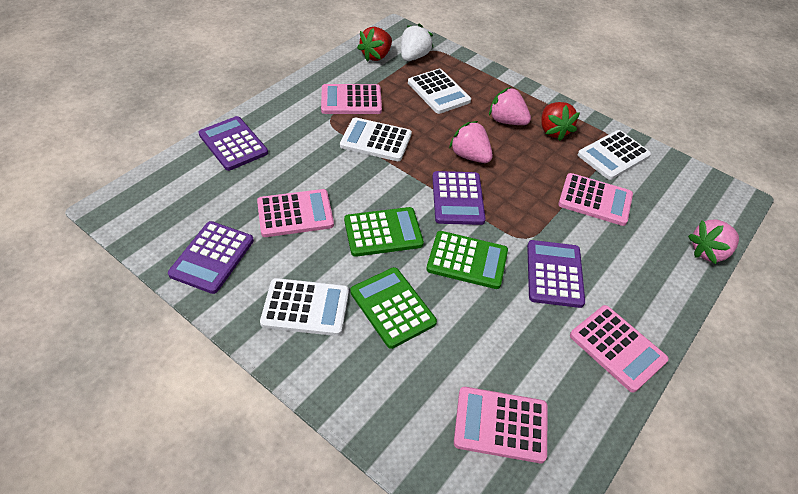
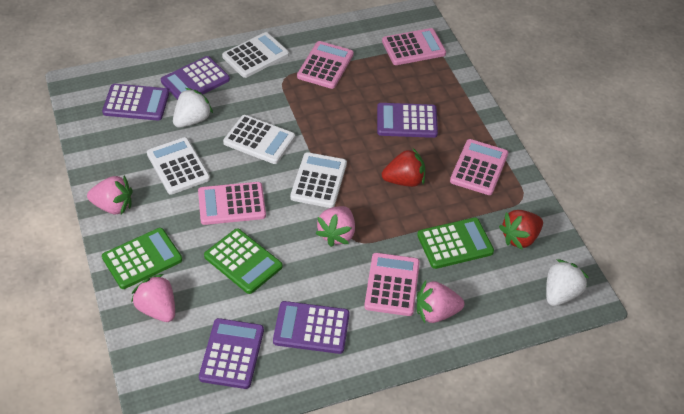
pink strawberry: [449,121,493,163] [489,87,531,125] [688,220,739,264] = 3 -> [87,176,132,215] [131,274,175,322] [315,206,355,247] [417,280,464,323] = 4
purple calculator: [168,221,254,294] [198,116,268,171] [432,171,486,225] [527,240,585,308] = 4 -> [102,84,169,121] [161,56,230,100] [199,318,264,389] [273,301,350,354] [377,103,438,138] = 5
white strawberry: [401,24,434,61] = 1 -> [173,88,213,128] [546,259,589,306] = 2

